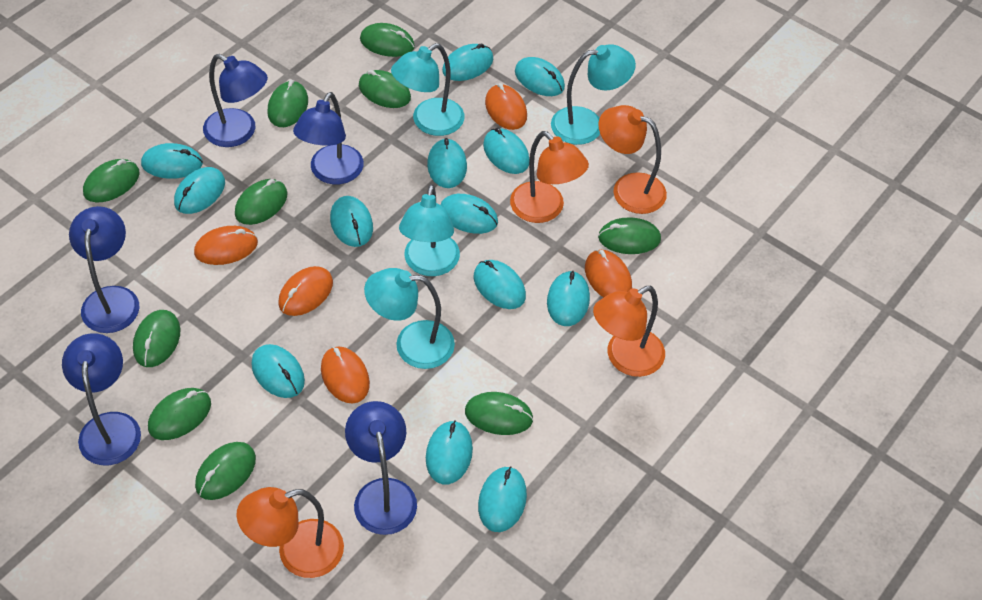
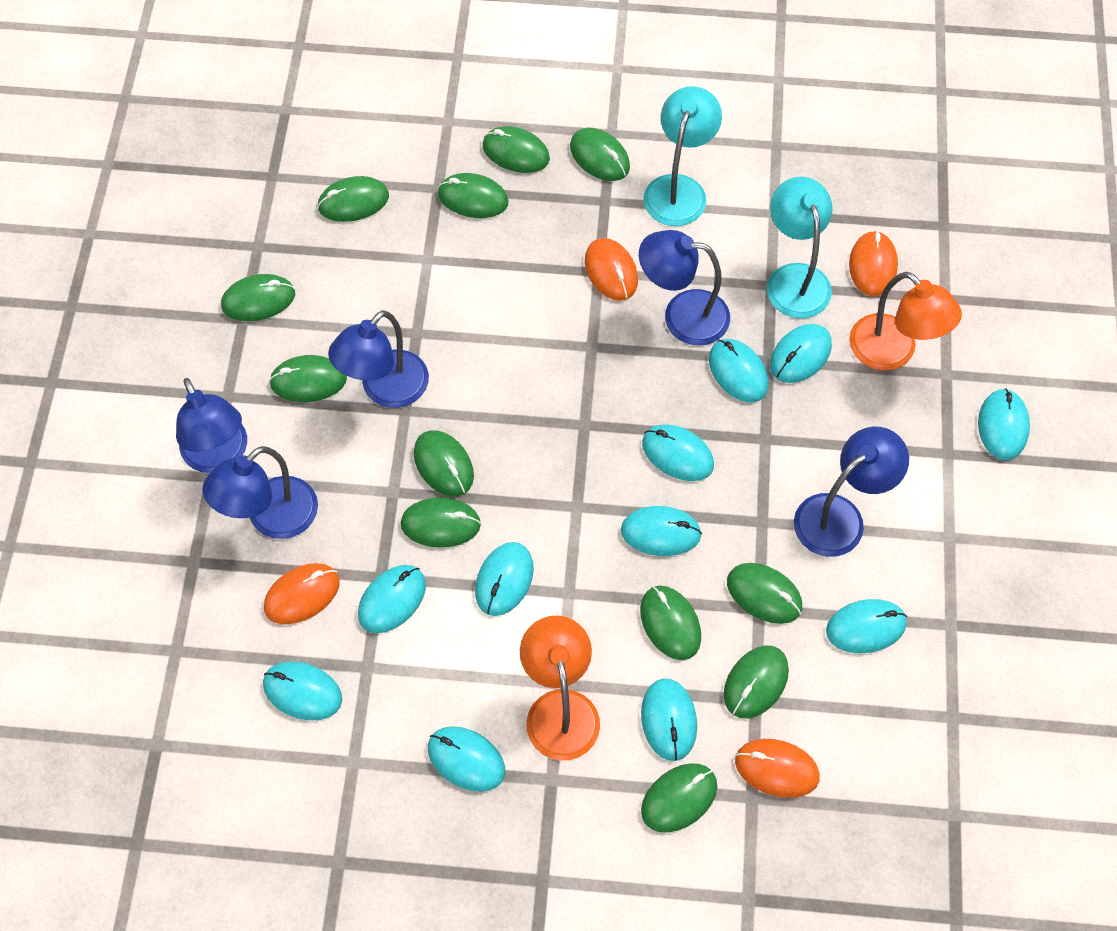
green mouse: [83,159,140,202] [133,310,180,367] [148,388,211,440] [195,442,256,500] [235,179,287,225] [267,80,308,127] [359,70,411,108] [360,23,415,57] [465,392,534,435] [598,217,661,254] = 10 -> [221,274,295,321] [269,355,347,402] [317,176,389,222] [401,498,481,548] [414,430,474,496] [438,173,509,218] [482,126,550,173] [570,128,630,181] [640,586,701,660] [641,763,717,833] [724,645,789,718] [727,563,802,624] = 12
orange lamp: [237,487,344,578] [510,131,589,223] [593,286,665,377] [599,105,667,214] = 4 -> [520,616,600,761] [849,272,962,370] = 2
orange mouse: [194,226,258,265] [278,266,333,316] [321,346,370,404] [485,83,527,130] [585,250,632,297] = 5 -> [264,563,340,624] [585,238,638,301] [735,739,820,798] [849,230,898,296] = 4
turquoise lamp: [364,268,455,369] [391,43,464,136] [399,184,460,276] [551,44,636,145] = 4 -> [643,86,722,226] [767,177,833,318] = 2
turquoise mouse: [141,143,203,179] [174,167,225,214] [251,344,305,398] [330,196,373,247] [426,420,473,484] [427,138,467,188] [441,194,498,234] [442,43,493,81] [474,260,526,309] [478,466,527,532] [483,128,529,174] [515,57,565,96] [547,271,590,326] = 13 -> [263,661,342,721] [358,565,426,633] [428,726,505,792] [475,542,534,616] [621,506,702,556] [641,678,697,761] [642,424,714,481] [709,339,769,402] [770,324,832,383] [826,599,907,653] [978,388,1030,460] = 11

